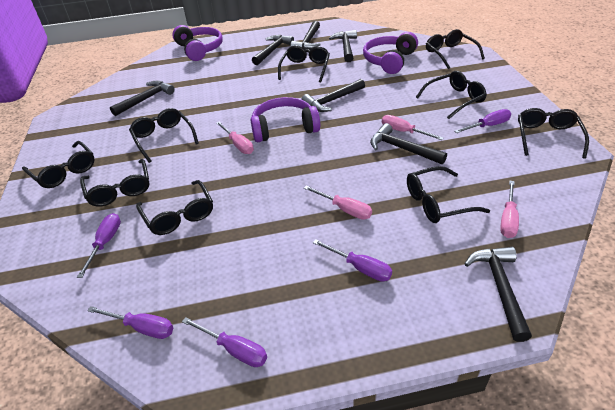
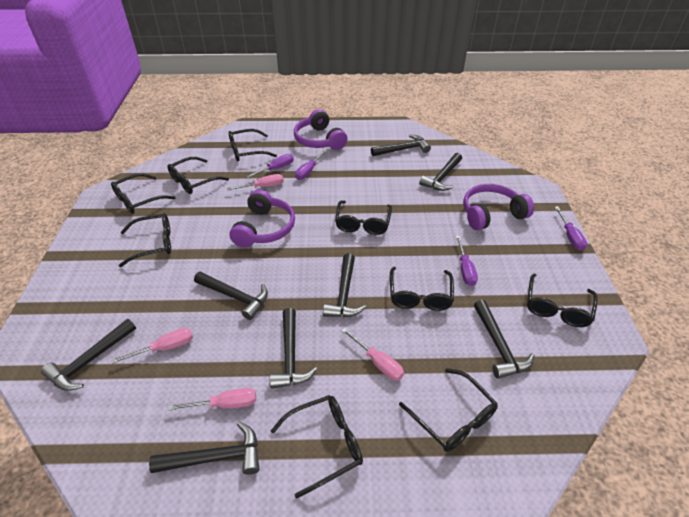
black hammer: [110,81,175,116] [252,35,294,65] [290,21,321,50] [301,79,365,112] [329,30,357,62] [370,123,447,164] [465,247,532,342] = 7 -> [41,319,136,391] [149,422,259,475] [194,272,268,320] [270,308,317,389] [323,253,366,317] [371,135,431,156] [419,153,462,191] [474,300,534,379] = 8
purple screwdriver: [77,213,121,278] [87,306,173,339] [182,317,267,367] [313,239,392,282] [455,109,511,133] = 5 -> [246,154,294,178] [295,150,327,180] [456,236,478,286] [555,207,587,250] = 4

